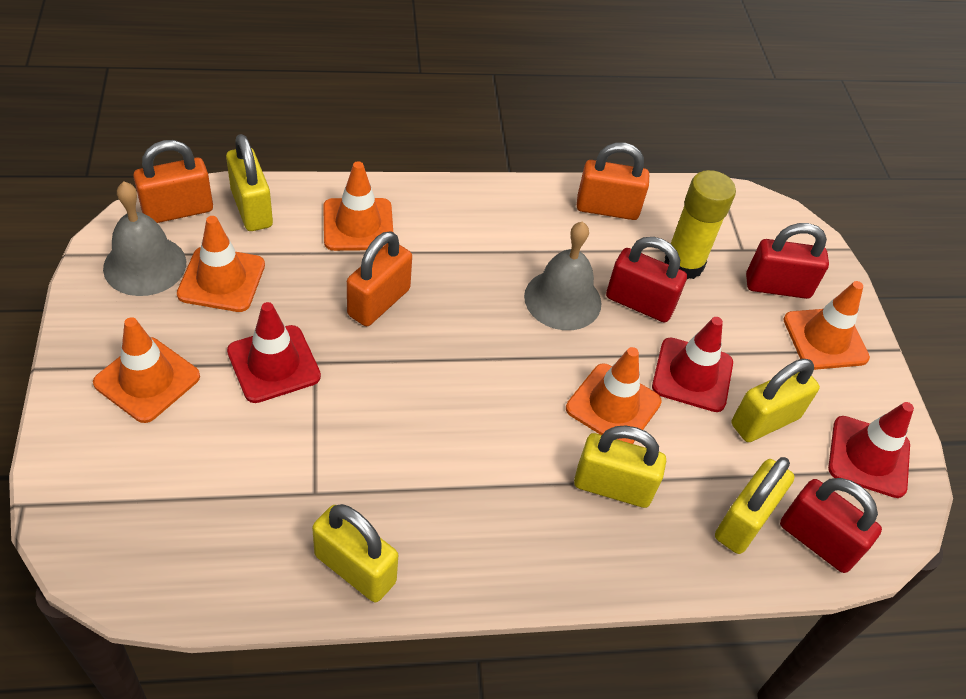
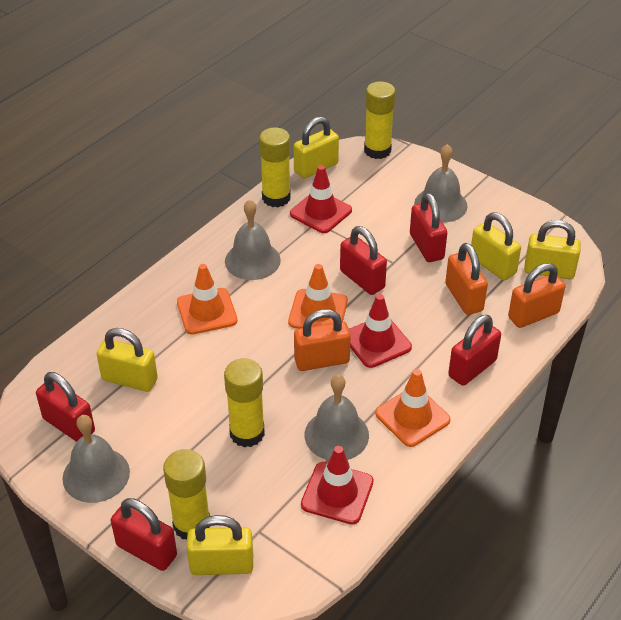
grey bell: [103,182,186,296] [524,222,601,330] = 2 -> [63,415,130,503] [225,199,281,280] [305,374,369,460] [414,144,468,222] = 4
orange traffic cone: [93,317,200,423] [177,216,265,312] [323,161,393,251] [566,347,662,444] [783,281,870,370] = 5 -> [177,264,238,335] [288,264,348,329] [375,369,450,447] = 3
red padlock: [606,237,687,322] [746,223,829,299] [780,478,882,573] = 3 -> [36,372,95,442] [111,498,177,571] [340,226,387,295] [410,193,447,262] [448,315,501,386] = 5
yellow glue stick: [664,170,736,279] = 1 -> [163,449,211,540] [224,358,265,447] [259,127,291,207] [364,81,396,159] = 4

